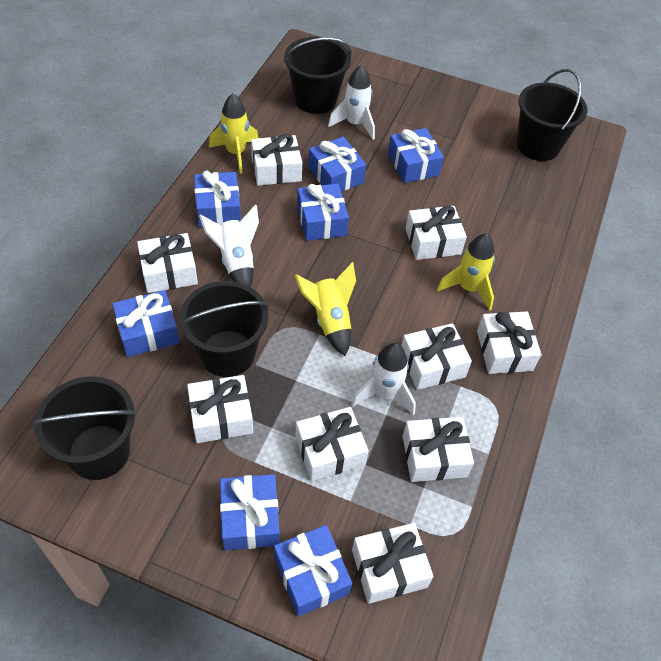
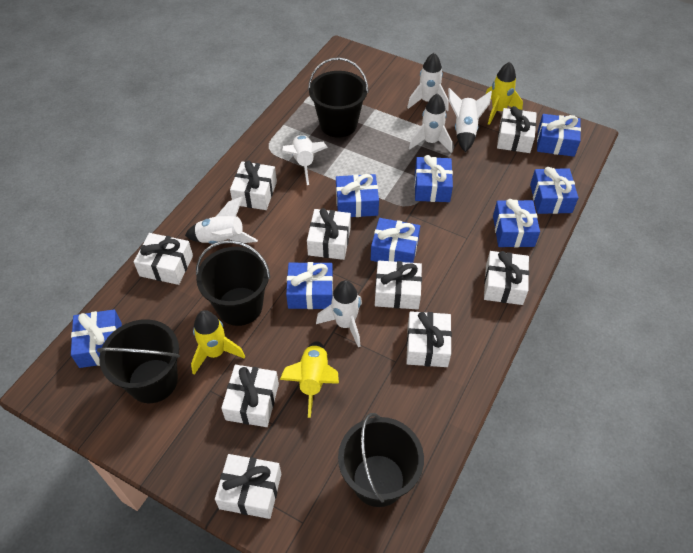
blue gift: [112,290,180,357] [194,171,241,227] [220,474,280,551] [274,525,352,616] [297,184,349,241] [308,137,366,191] [388,128,444,183] = 7 -> [71,309,122,368] [286,262,333,309] [336,174,379,217] [371,218,420,263] [414,155,453,202] [493,199,540,247] [530,167,578,214] [537,114,581,157] = 8
white rocket: [199,204,259,287] [328,65,375,140] [351,343,416,415] = 3 -> [185,197,258,244] [281,135,328,185] [316,280,362,347] [407,53,449,111] [409,93,452,153] [448,88,492,152] = 6

